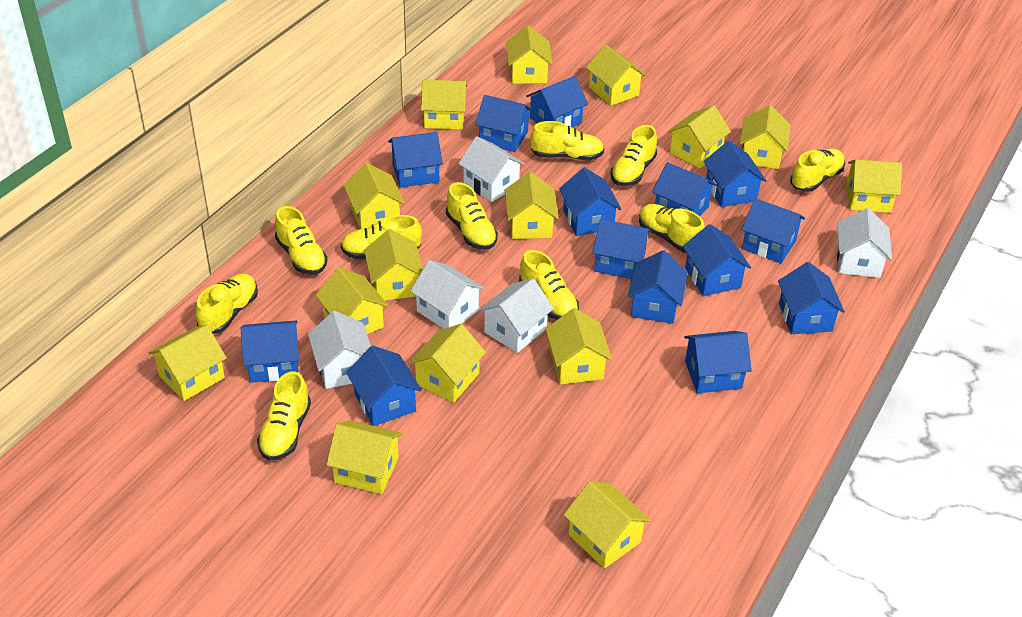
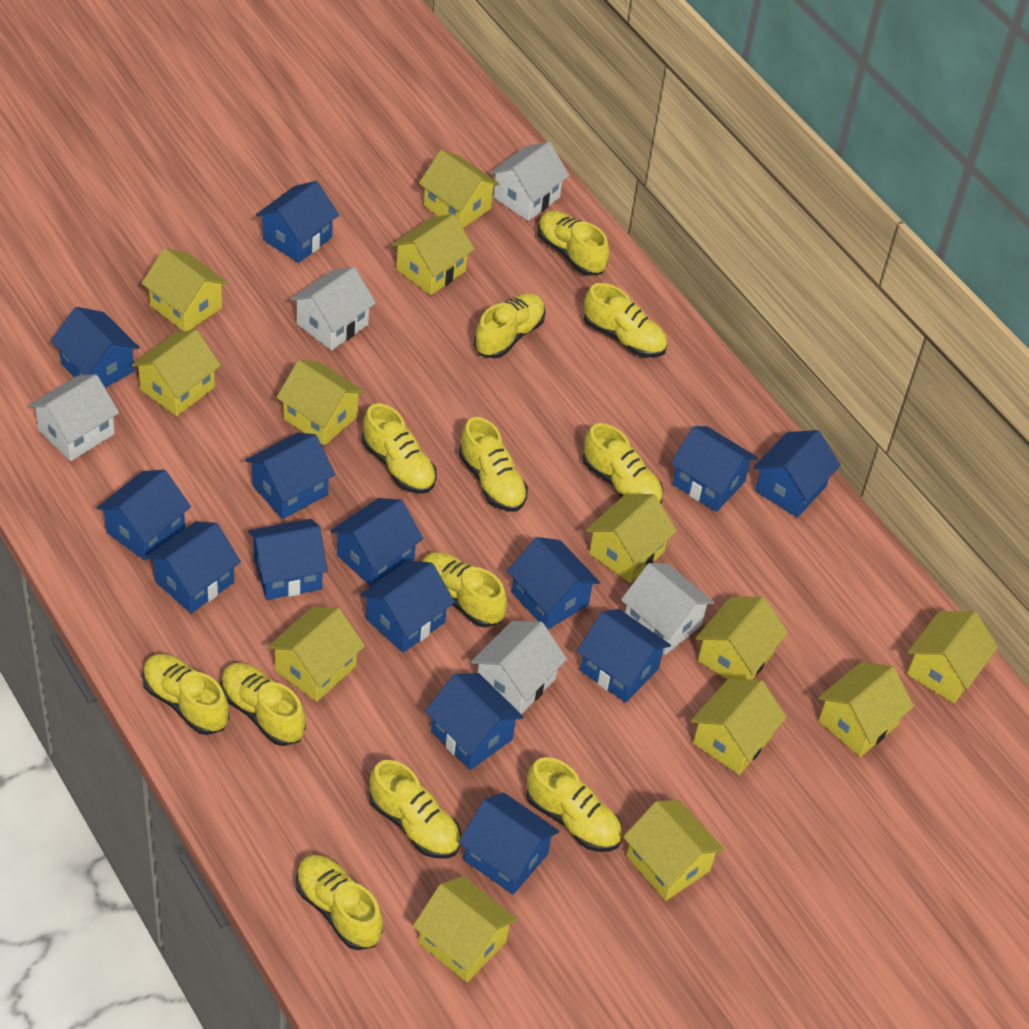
yellow house: [149,325,227,401] [316,268,389,334] [326,420,403,494] [344,163,405,229] [364,229,423,301] [409,324,486,403] [421,80,467,130] [505,172,559,239] [506,25,553,84] [546,308,612,385] [564,481,651,569] [586,45,646,106] [667,105,731,169] [740,105,791,169] [846,159,902,213] = 15 -> [131,329,221,416] [142,248,228,331] [267,607,365,702] [276,360,365,446] [391,214,475,295] [413,876,518,982] [419,150,500,228] [586,494,677,583] [623,800,725,901] [691,679,787,775] [696,597,788,680] [818,662,914,757] [907,611,998,703] = 13
yellow shoe: [196,274,258,334] [257,371,311,461] [275,206,327,275] [341,215,422,259] [446,182,498,250] [519,250,579,320] [530,121,604,161] [610,125,657,186] [639,204,705,253] [790,149,845,192] = 10 -> [142,654,229,735] [220,663,306,746] [296,855,383,950] [362,403,437,494] [369,760,461,859] [422,552,507,627] [459,417,528,512] [474,293,546,358] [526,757,622,852] [537,211,609,276] [583,423,663,503] [584,283,667,358] = 12

